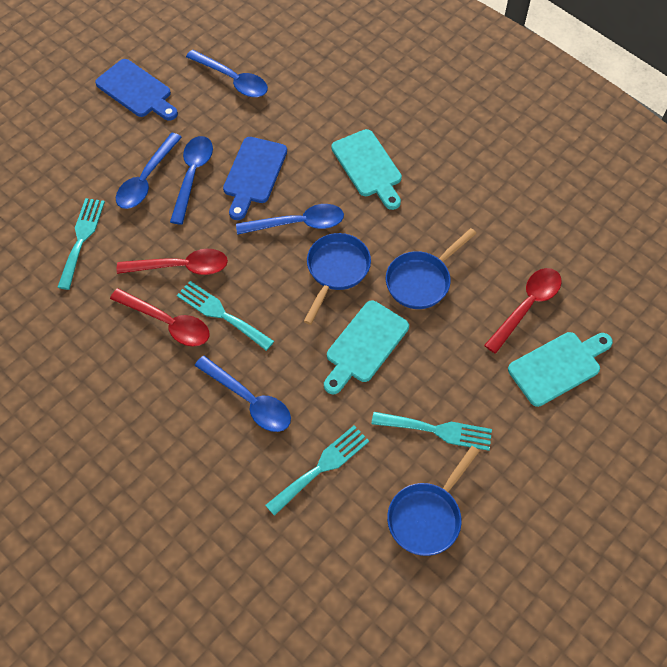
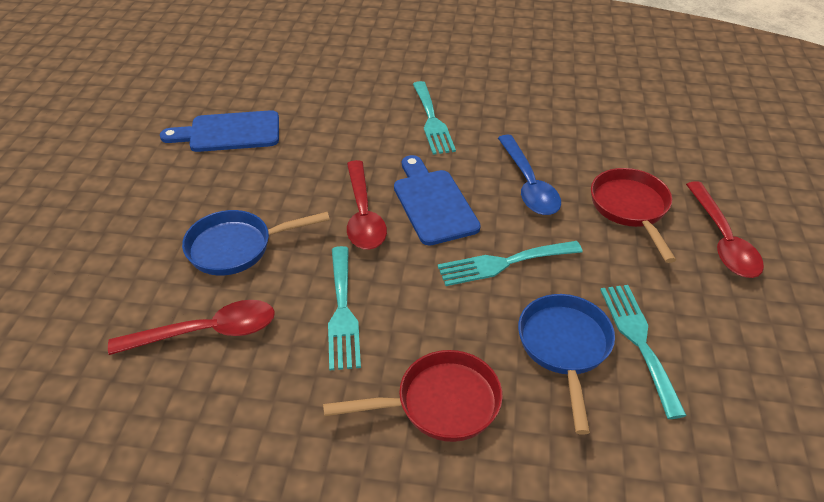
blue pan: [304,233,371,325] [386,228,477,309] [387,446,479,556] = 3 -> [182,210,330,276] [518,294,615,435] = 2
blue spoon: [116,133,182,209] [170,136,213,225] [186,50,268,97] [194,356,291,432] [236,204,344,235] = 5 -> [498,134,561,215] = 1
red pan: none = 0 -> [323,350,503,442] [591,168,676,263] = 2
turquoise cutting board: [324,300,409,394] [331,129,402,210] [508,332,613,407] = 3 -> none = 0

